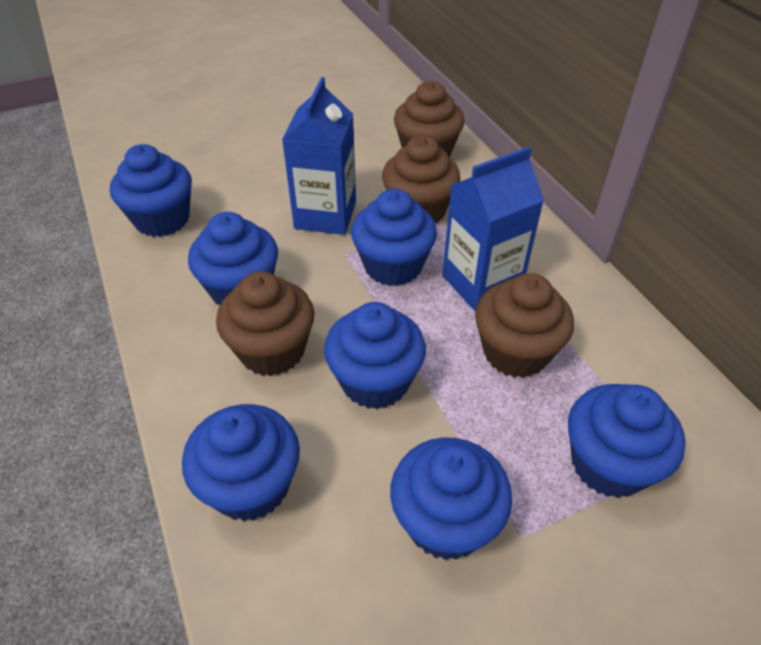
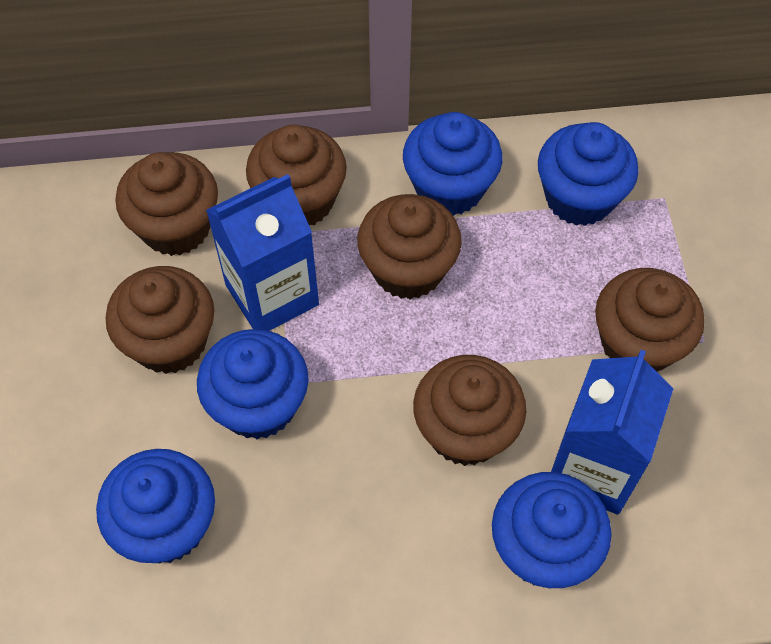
blue cupcake: [110,144,192,237] [182,404,300,521] [188,212,278,305] [324,302,426,409] [351,189,437,286] [390,437,512,560] [568,384,686,498] = 7 -> [96,449,215,563] [197,329,309,439] [403,112,503,216] [492,472,612,588] [538,122,639,226] = 5
brown cupcake: [216,271,315,376] [382,135,460,223] [394,81,465,158] [475,273,574,378] = 4 -> [106,266,214,374] [115,152,218,256] [246,125,347,225] [357,194,462,299] [413,355,526,466] [595,268,705,372] = 6

